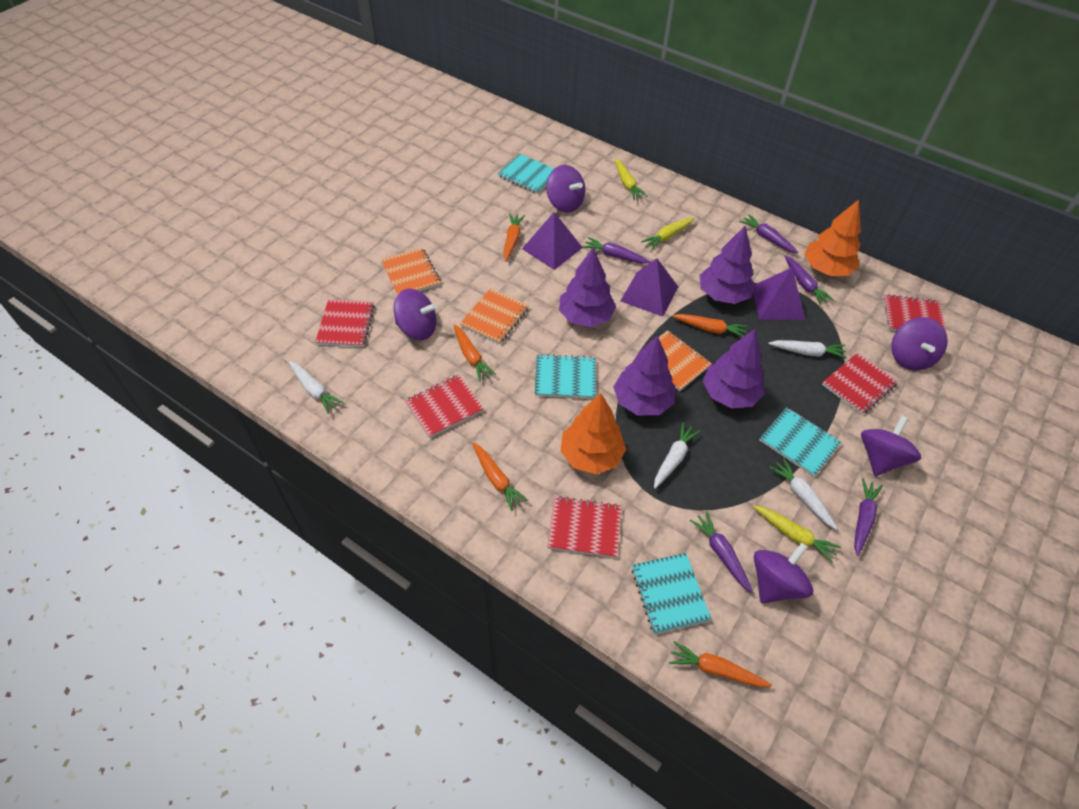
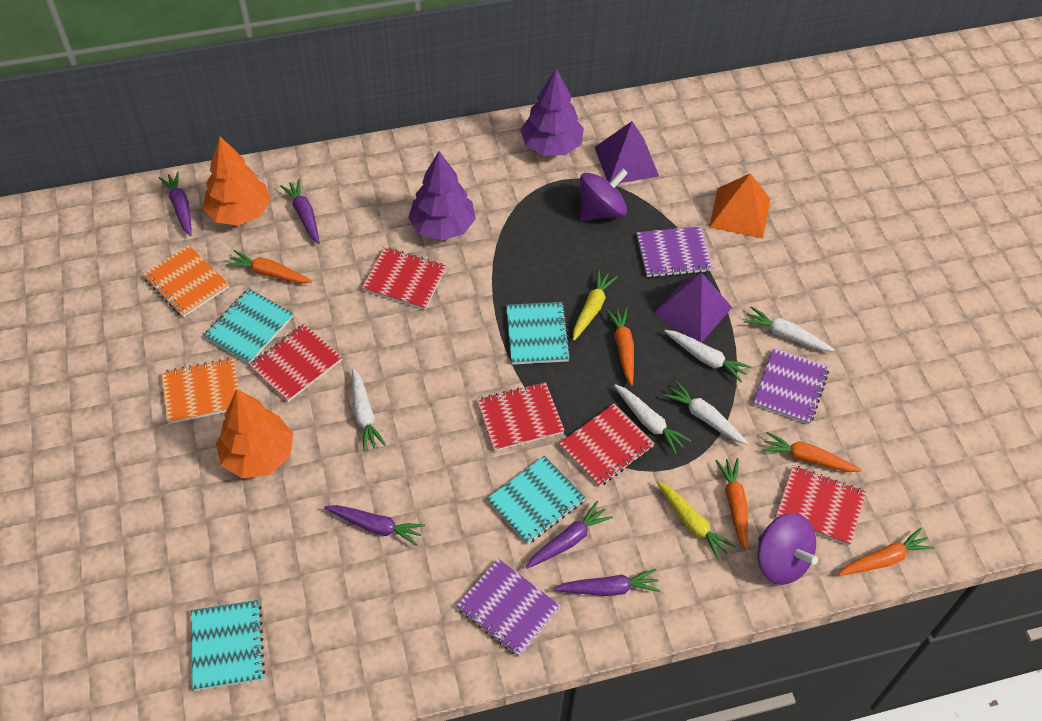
orange notebook: [381,248,441,295] [460,288,529,344] [636,330,712,391] = 3 -> [143,245,229,318] [161,358,239,424] = 2
orange pyramid: none = 0 -> [709,173,770,238] = 1
purple notebook: none = 0 -> [456,559,561,656] [637,226,713,278] [753,347,829,424] = 3
purple pyramid: [522,212,583,270] [621,258,678,317] [753,267,805,320] = 3 -> [595,121,659,183] [653,273,732,343] = 2
purple spinning top: [394,289,437,340] [546,165,585,213] [754,543,813,604] [861,416,921,476] [891,317,948,371] = 5 -> [580,169,628,221] [758,513,818,585] = 2
purple tree: [559,248,616,327] [613,336,675,415] [700,226,755,304] [702,329,765,408] = 4 -> [408,151,476,240] [520,68,584,156] = 2
white carrot: [288,361,344,414] [654,422,700,489] [768,340,847,359] [769,458,838,530] = 4 -> [352,368,386,451] [614,384,691,454] [663,381,748,444] [664,330,751,382] [744,306,834,351] = 5
yellow carrot: [615,159,648,200] [641,217,695,251] [753,505,841,563] = 3 -> [573,270,618,341] [657,481,736,561] = 2

